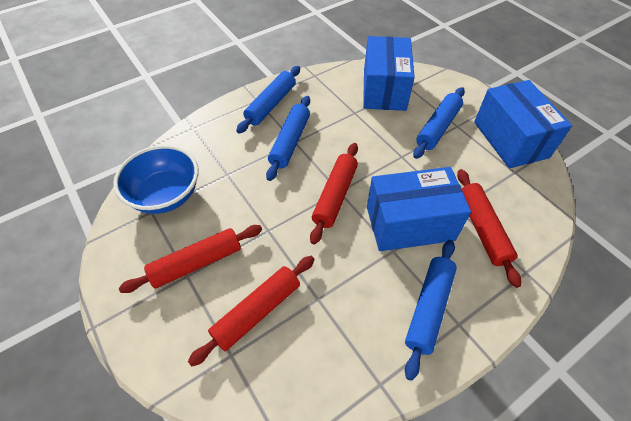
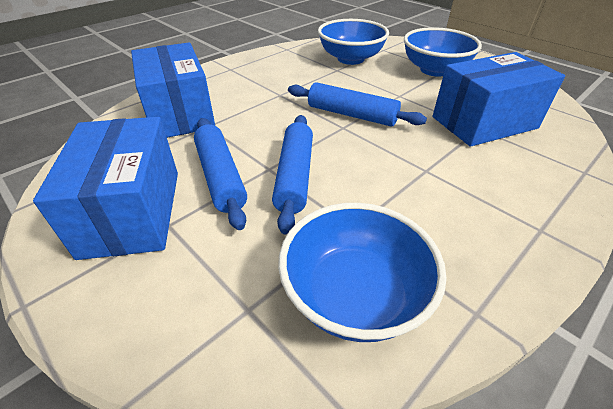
blue bowl: [113,145,198,214] = 1 -> [278,203,446,342] [318,19,389,65] [404,27,482,77] = 3
blue rolling pin: [236,66,300,133] [266,96,310,181] [405,240,457,381] [413,87,465,159] = 4 -> [194,118,247,230] [272,115,313,234] [288,82,427,127] = 3
red rolling pin: [119,225,262,293] [188,256,315,366] [310,143,358,245] [457,169,522,288] = 4 -> none = 0

